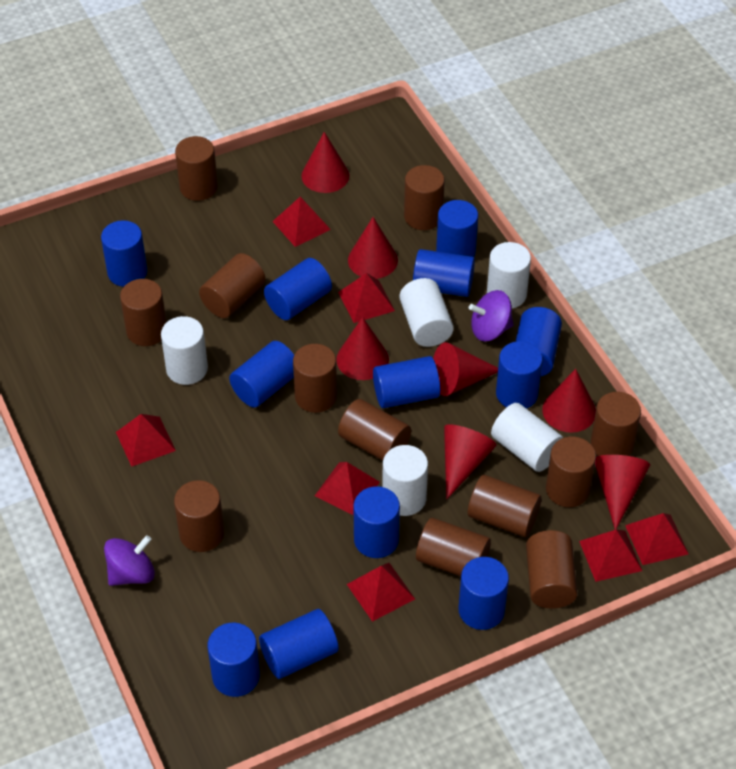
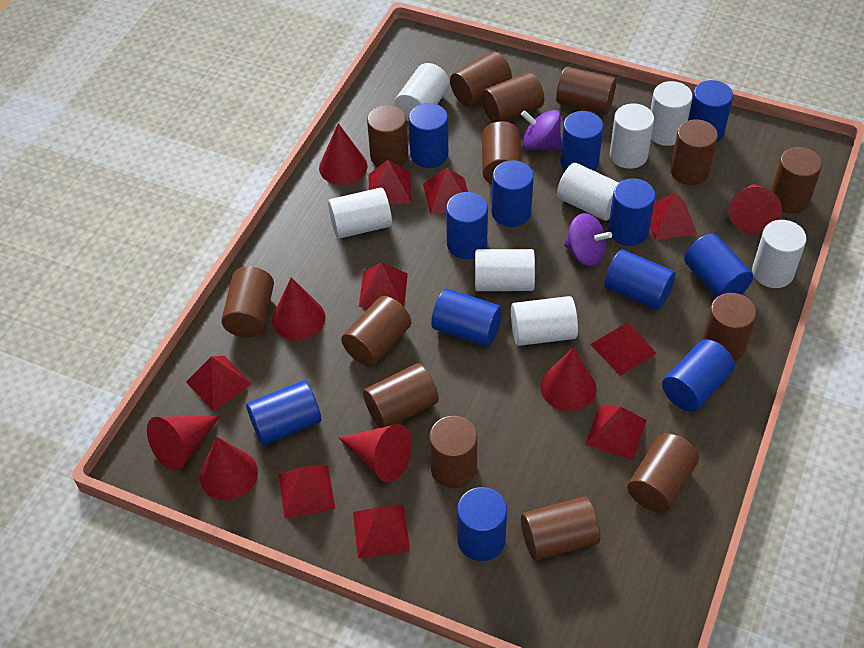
brown cylinder: [120,279,167,346] [174,480,224,552] [175,136,218,201] [199,253,265,318] [293,344,337,413] [338,399,411,461] [404,165,445,230] [416,518,491,576] [468,475,541,537] [526,530,578,608] [546,437,596,507] [591,392,641,456] = 12 -> [221,266,274,338] [341,296,411,367] [363,363,439,428] [367,105,408,167] [429,416,478,488] [450,51,512,107] [482,72,544,123] [482,121,522,184] [521,496,600,561] [556,66,616,114] [627,433,699,513] [670,119,718,185] [702,293,756,362] [771,147,822,214] = 14
red pyramid: [116,414,176,467] [272,197,331,247] [315,462,380,515] [338,273,395,323] [347,563,415,622] [579,530,642,582] [625,513,689,565] = 7 -> [186,356,252,412] [278,465,335,518] [353,505,410,559] [359,262,408,307] [368,160,412,204] [423,168,468,215] [585,406,646,460] [590,322,657,376] [650,193,697,240] = 9
white cylinder: [161,316,208,385] [382,445,428,516] [399,278,454,347] [487,242,531,308] [491,403,563,472] = 5 -> [328,188,392,239] [395,63,450,122] [475,249,535,291] [511,296,578,346] [557,163,619,221] [610,103,654,169] [651,81,693,146] [752,220,807,288] = 8

